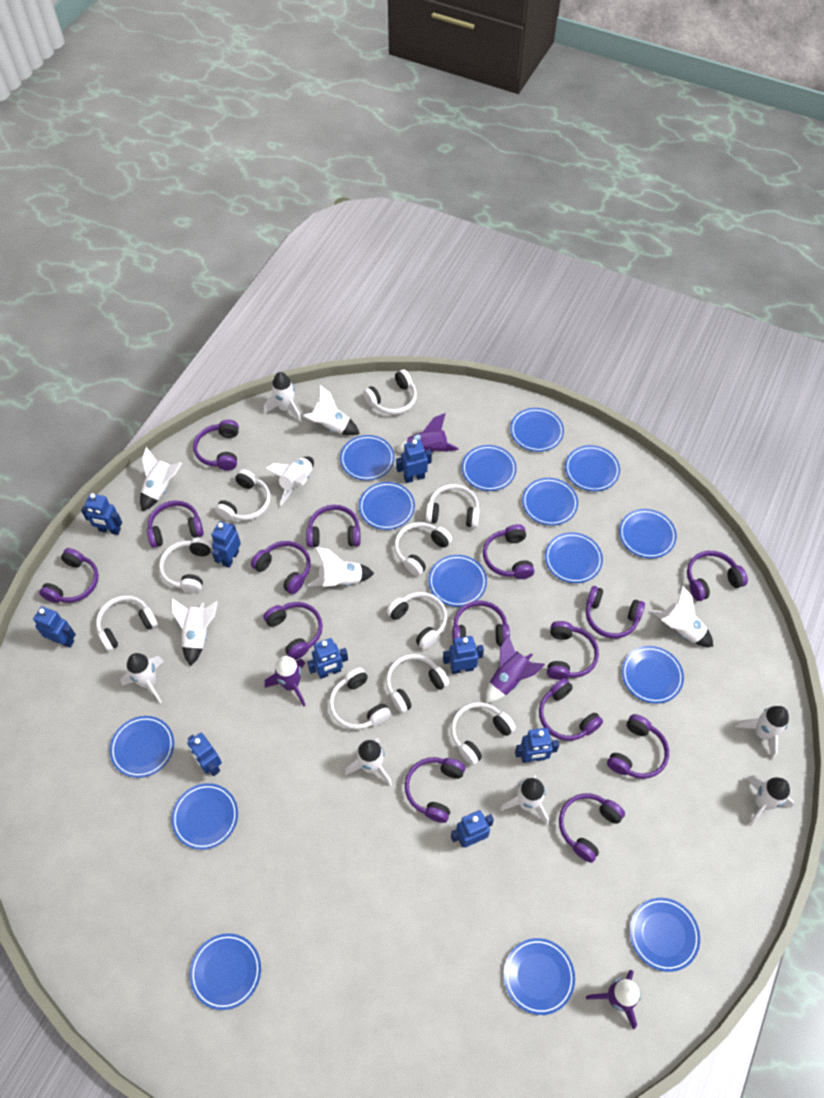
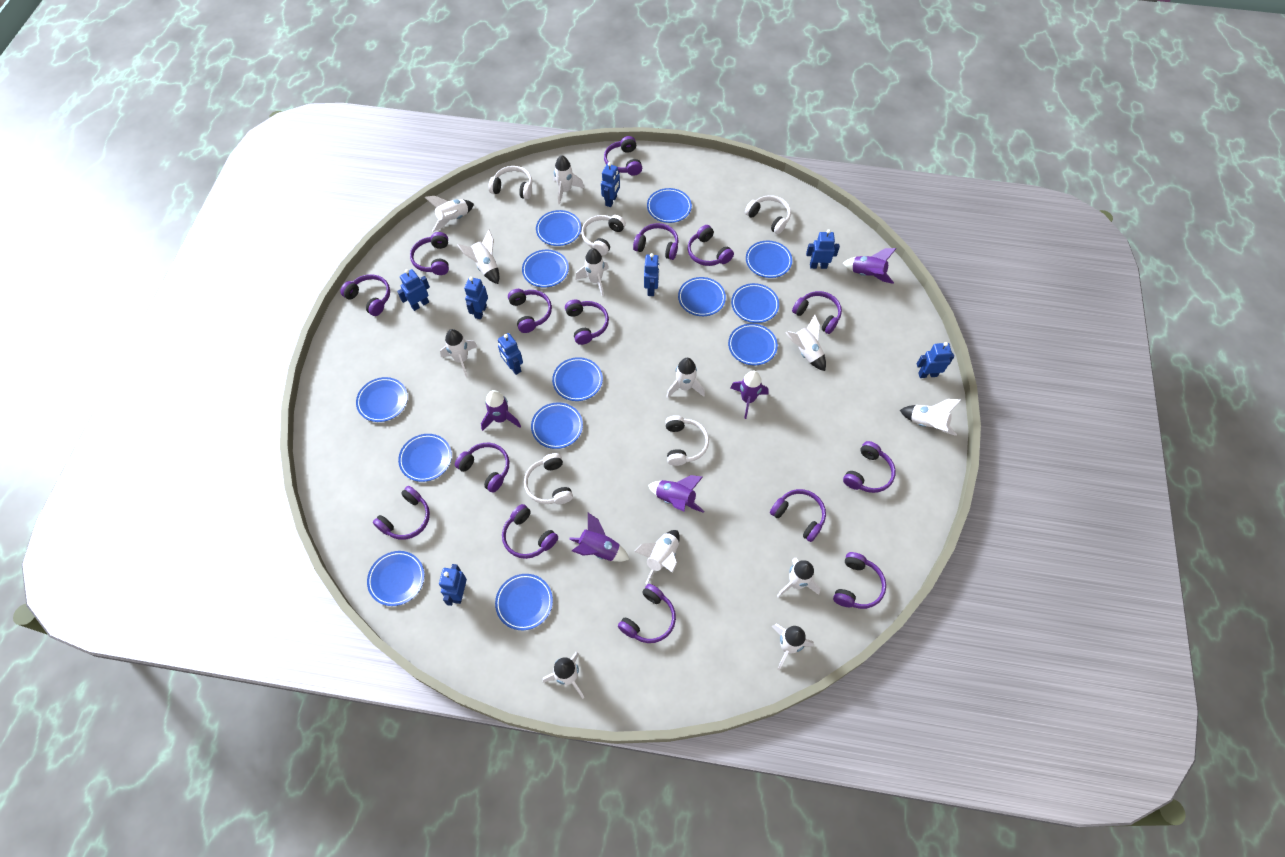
blue plate: [110,716,174,778] [171,783,238,850] [189,933,261,1010] [340,435,395,481] [359,482,415,530] [428,555,487,607] [462,445,517,491] [504,938,575,1015] [510,408,564,452] [522,478,578,526] [545,532,603,583] [565,445,620,491] [619,509,677,559] [622,646,684,704] [629,898,700,972] = 15 -> [356,377,408,422] [367,551,424,606] [398,434,452,482] [495,574,553,630] [522,250,569,288] [531,402,583,449] [536,210,581,246] [552,357,603,401] [647,188,692,223] [678,277,726,316] [728,324,778,365] [731,283,779,323] [746,240,792,278] = 13
blue robot: [33,606,76,648] [81,493,122,535] [187,733,222,776] [211,521,241,568] [307,638,348,679] [396,439,432,483] [443,636,484,674] [451,810,494,848] [515,728,559,763] = 9 -> [397,269,430,311] [439,564,467,606] [464,277,488,319] [498,333,523,375] [601,162,620,207] [644,253,659,296] [806,229,840,269] [917,342,954,378] = 8
purple rocket: [265,656,306,706] [396,413,458,453] [486,635,545,703] [586,970,641,1030] = 4 -> [481,390,521,431] [569,513,630,562] [648,475,704,513] [731,371,769,419] [843,248,897,284] = 5
white headphones: [96,595,158,651] [159,538,212,593] [215,469,270,520] [329,668,391,730] [363,369,417,415] [386,654,449,713] [387,592,447,649] [394,522,452,576] [426,484,480,528] [451,702,516,765] = 10 -> [488,166,532,199] [524,453,573,504] [581,215,626,256] [665,415,709,466] [745,195,791,234] = 5

